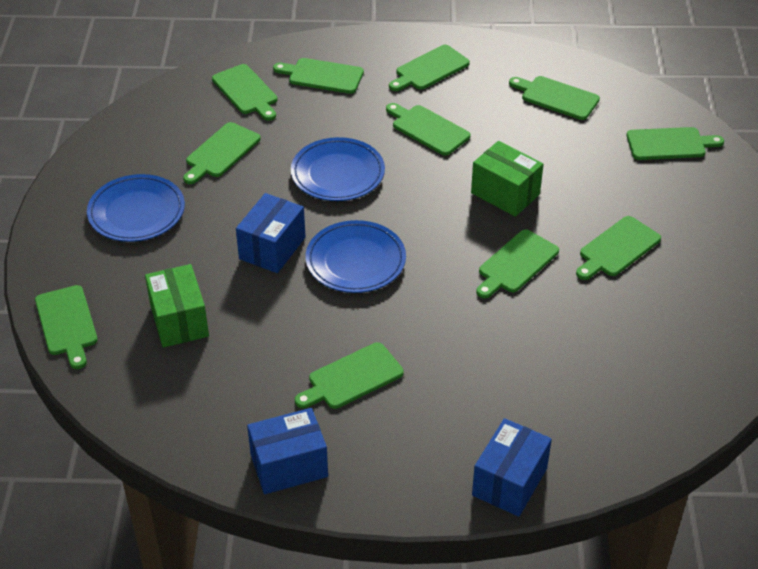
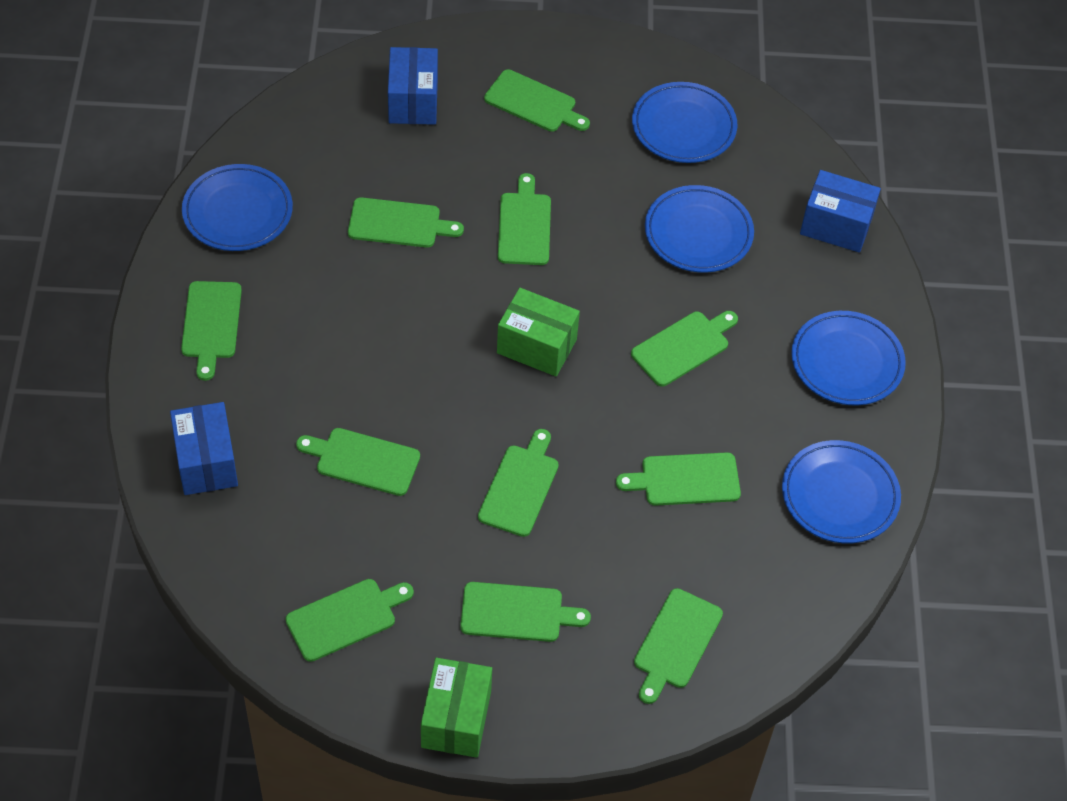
blue plate: [87,174,185,242] [291,137,385,201] [305,220,406,293] = 3 -> [182,164,293,251] [632,82,737,163] [645,185,754,273] [782,440,901,544] [791,311,906,405] = 5

